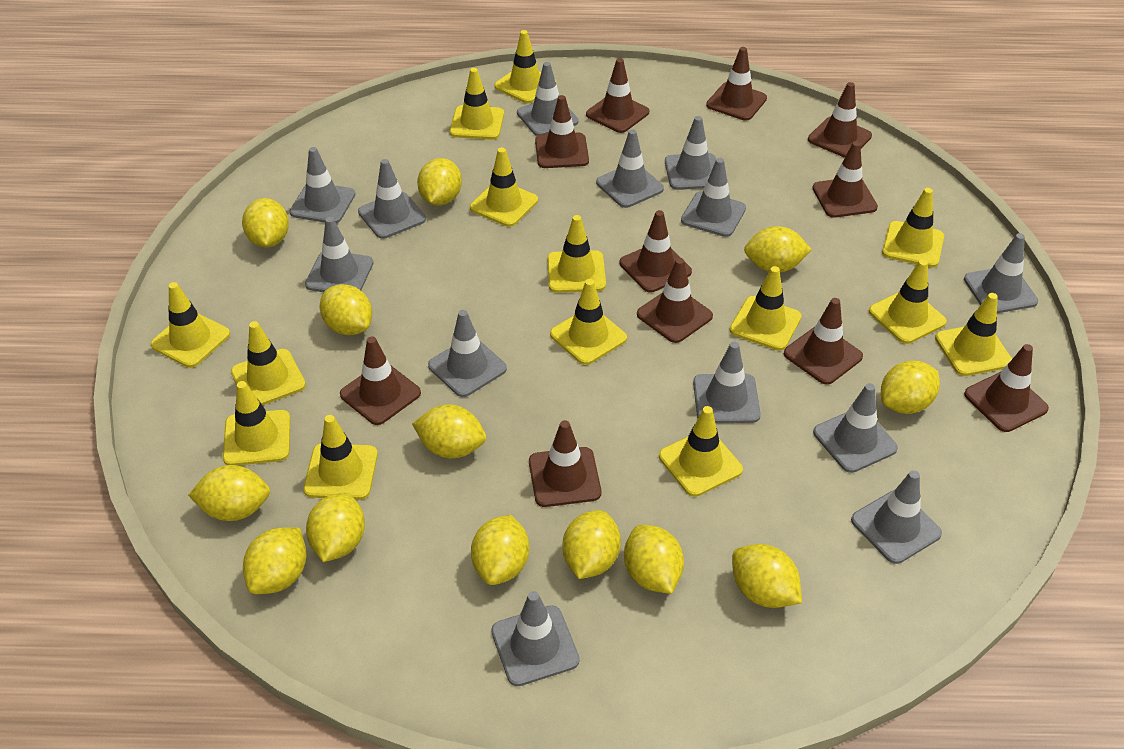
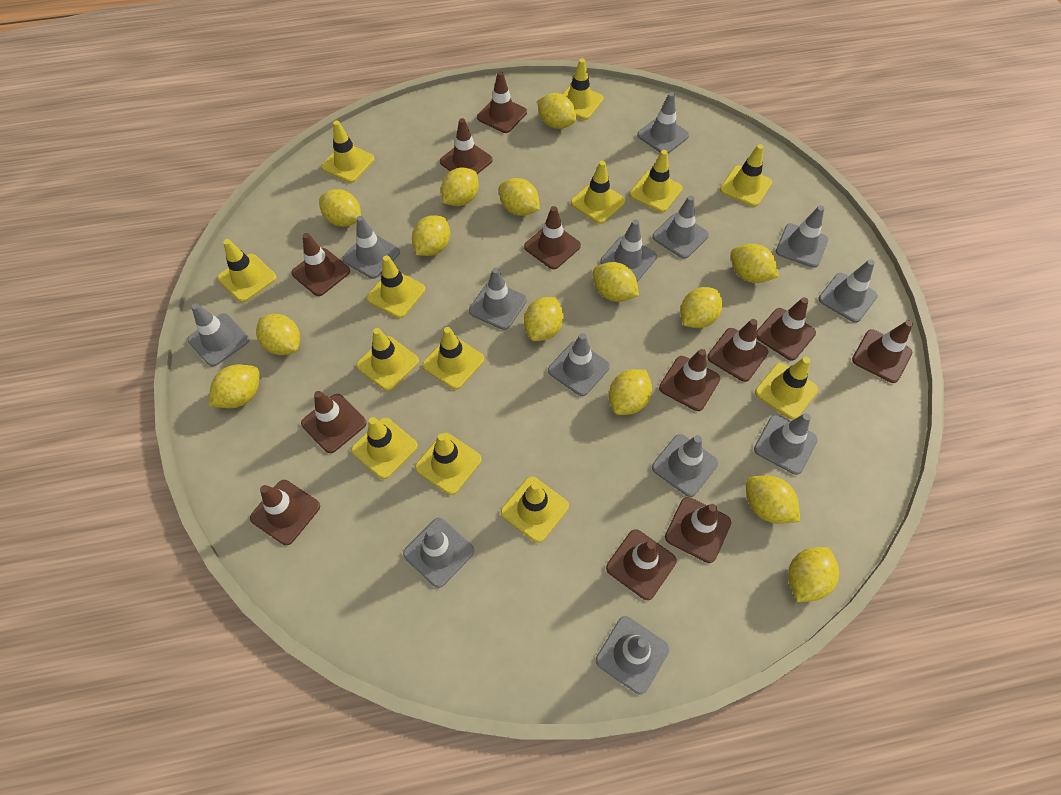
brown traffic cone: [340,337,421,425] [529,420,601,507] [535,95,589,168] [586,58,649,133] [620,210,692,292] [637,258,713,343] [706,47,767,121] [784,298,863,385] [808,82,872,158] [812,141,878,218] [964,344,1049,432] = 11 -> [250,480,320,545] [291,233,350,296] [301,391,367,453] [440,118,493,174] [477,71,527,133] [524,206,581,269] [606,529,677,600] [659,349,720,411] [665,497,731,563] [707,319,768,382] [756,297,816,361] [852,320,913,383] = 12
yellow lemon: [188,465,270,521] [242,198,289,247] [243,527,307,594] [306,493,365,562] [320,284,372,335] [412,405,486,458] [417,158,462,205] [471,515,529,585] [563,510,621,579] [624,525,684,594] [732,544,802,608] [744,226,812,273] [881,361,940,414] = 13 -> [209,364,260,408] [256,314,300,355] [319,189,361,227] [412,215,450,256] [441,168,479,206] [499,178,540,216] [524,297,564,341] [537,93,576,129] [593,262,639,302] [609,369,652,415] [681,287,722,328] [730,244,779,283] [746,475,800,524] [788,547,839,602] = 14
yellow traffic cone: [151,282,230,368] [223,381,290,466] [231,321,306,405] [303,415,378,500] [450,68,504,140] [470,148,538,227] [494,30,556,103] [547,215,606,293] [550,279,627,365] [659,406,743,497] [730,266,802,351] [869,259,947,344] [882,188,944,267] [935,293,1012,376] = 14 -> [217,239,277,302] [321,121,375,183] [351,417,418,479] [356,328,419,391] [367,255,425,318] [415,433,482,495] [422,327,484,390] [501,476,569,543] [563,58,604,120] [571,161,625,224] [629,150,683,212] [720,144,772,207] [755,357,818,420] = 13

